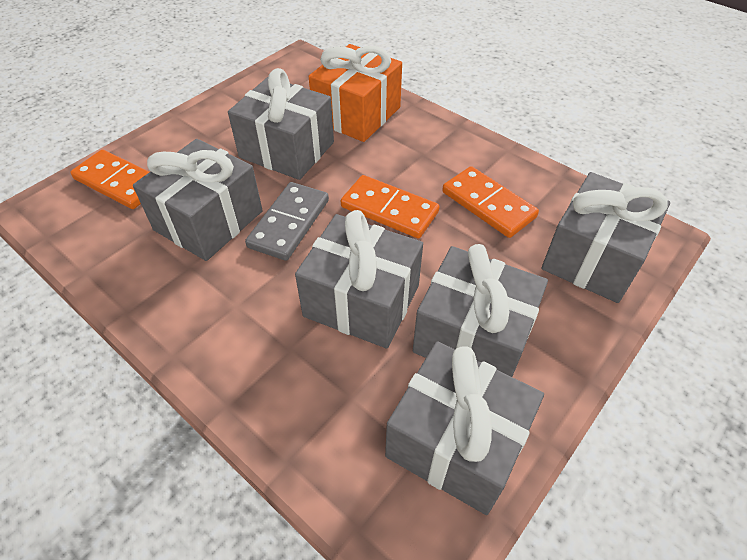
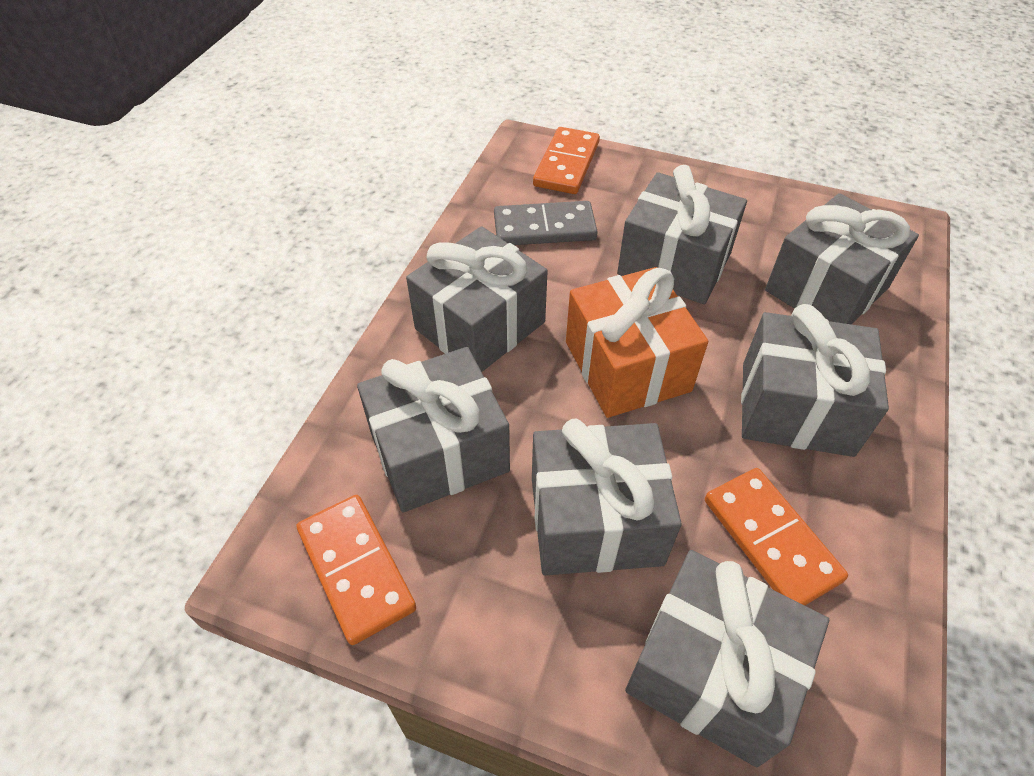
grey gift: [133,139,263,261] [228,68,334,180] [295,210,423,348] [385,341,544,515] [413,244,548,377] [541,172,670,303] = 6 -> [357,347,510,512] [406,226,548,372] [532,419,682,575] [617,165,747,304] [625,550,829,767] [741,304,889,457] [765,193,919,324] = 7

